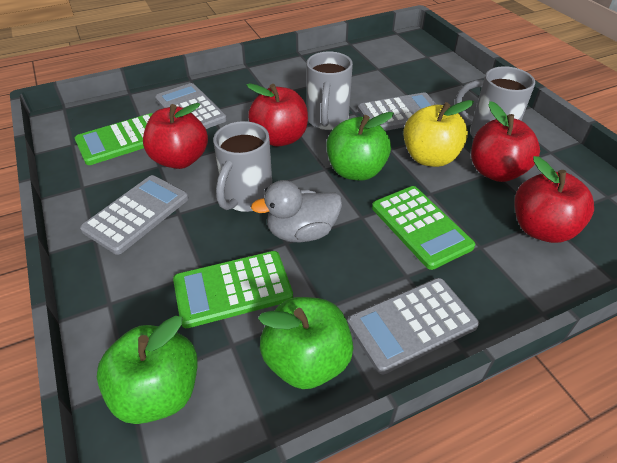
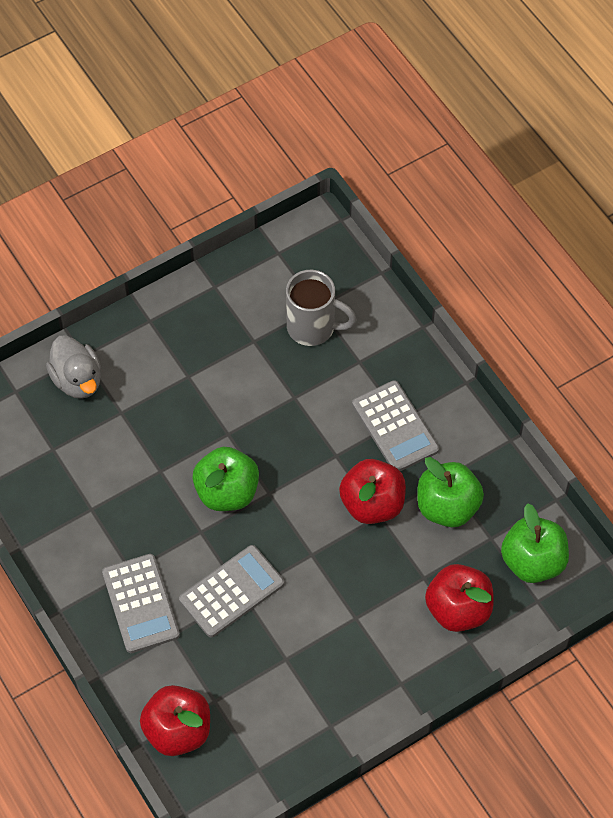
green calculator: [75,113,153,165] [173,251,293,328] [372,186,475,270] = 3 -> none = 0
grey calculator: [80,175,189,255] [155,83,227,129] [347,278,479,375] [358,92,437,131] = 4 -> [102,554,180,653] [179,545,284,638] [352,380,439,471] = 3
grey mug: [213,121,272,212] [306,52,353,130] [455,66,535,138] = 3 -> [286,270,357,346] = 1
red apple: [143,103,208,169] [247,83,308,146] [471,101,540,182] [514,156,594,243] = 4 -> [140,685,210,756] [339,459,406,524] [425,564,494,632] = 3
yellow apple: [403,100,474,167] = 1 -> none = 0

